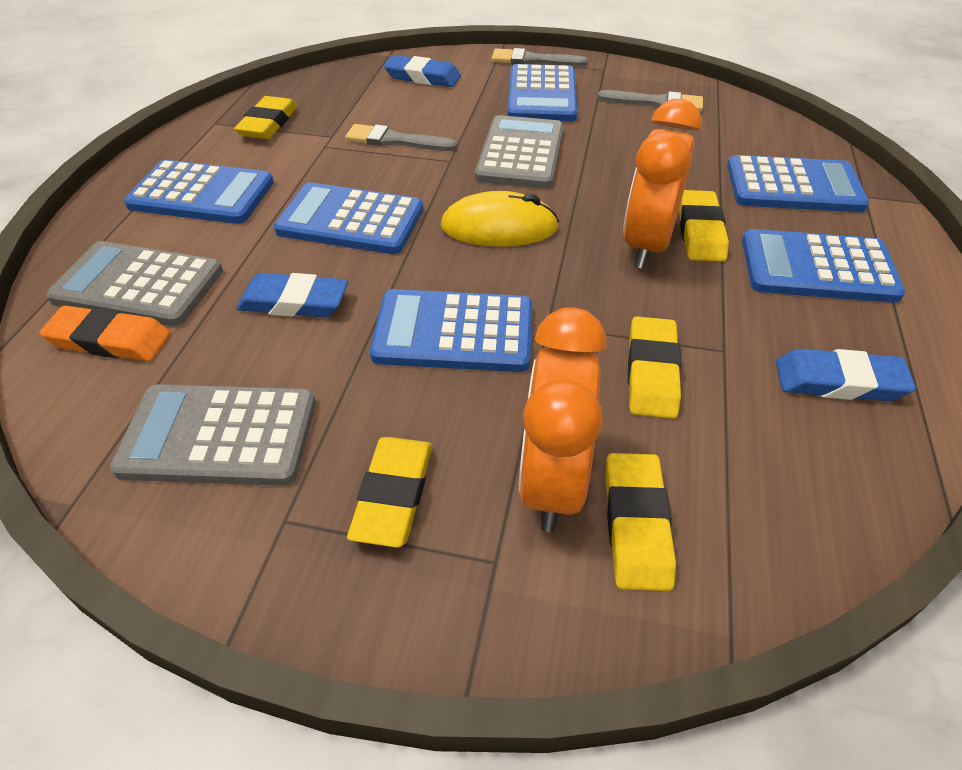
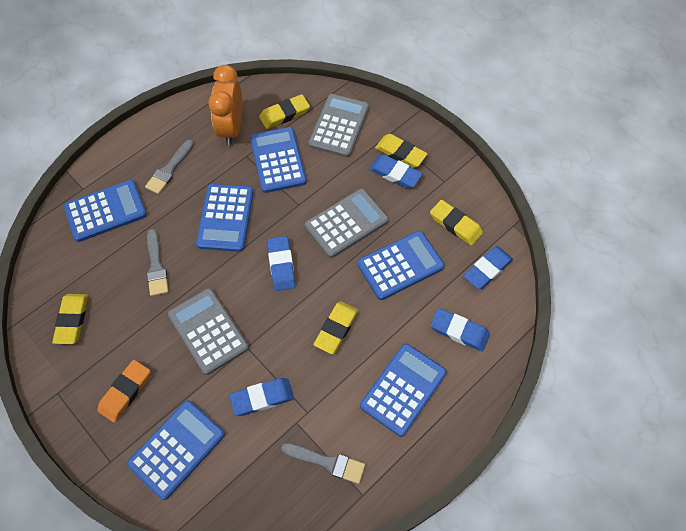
blue eraser: [236,273,348,318] [384,55,461,87] [776,349,916,401] = 3 -> [230,378,294,416] [267,236,296,291] [369,154,423,189] [430,308,490,352] [464,246,513,290] = 5
orange clock: [519,308,607,532] [623,99,702,269] = 2 -> [208,65,243,145] = 1
yellow mouse: [441,191,559,247] = 1 -> none = 0

